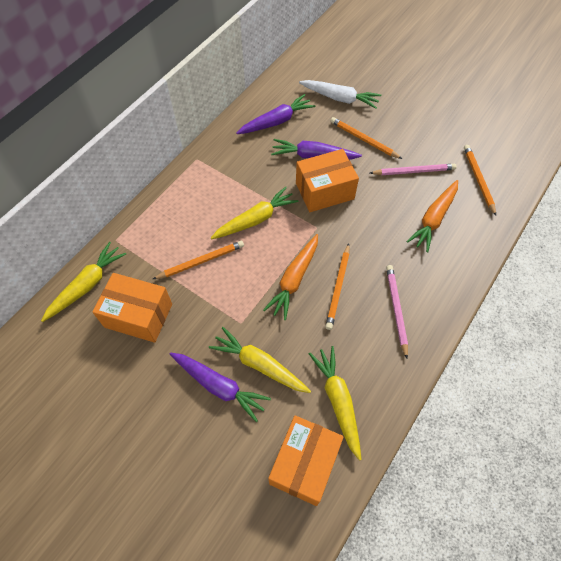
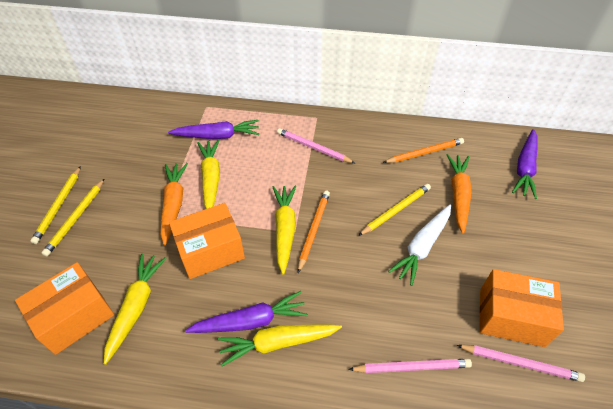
orange pencil: [153,241,244,279] [325,243,350,330] [330,117,402,159] [464,145,496,216] = 4 -> [298,191,330,273] [383,138,464,163] = 2
pink pencil: [370,164,456,175] [386,265,408,359] = 2 -> [277,128,355,163] [348,359,472,373] [457,345,585,382] = 3
yellow pencil: none = 0 -> [30,166,81,244] [42,178,105,256] [358,184,431,236] = 3

